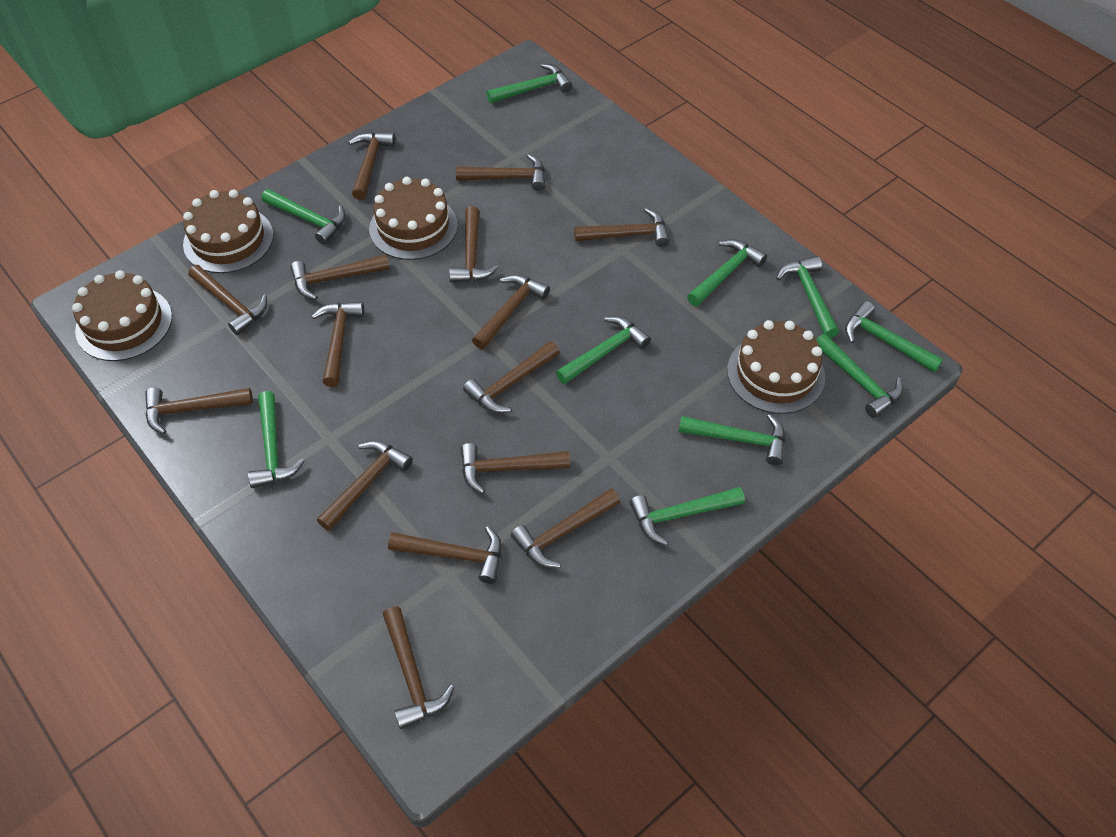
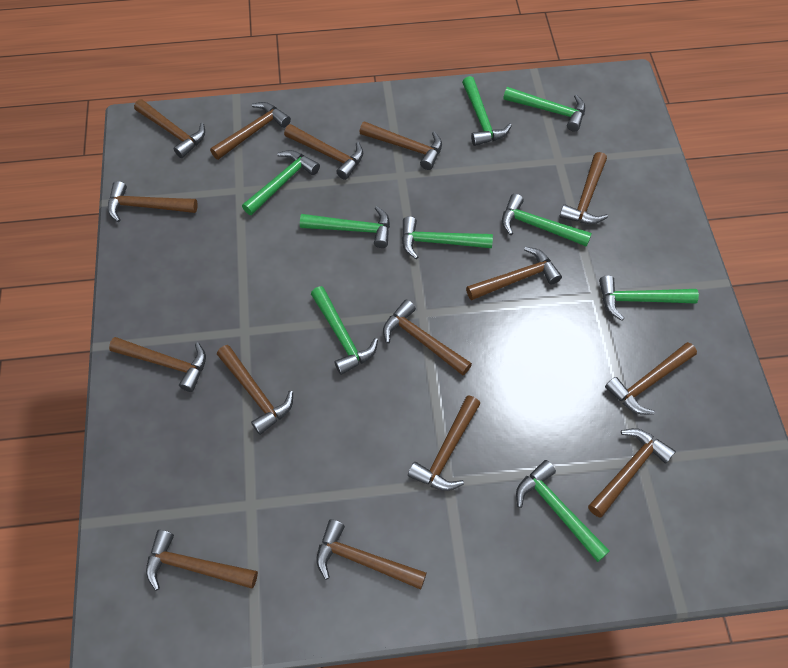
brown cake: [72,270,172,361] [183,190,274,273] [369,177,458,260] [727,320,825,414] = 4 -> none = 0
green hammer: [248,391,305,488] [262,189,346,245] [486,64,572,103] [556,316,651,384] [630,487,745,546] [679,414,785,465] [687,239,767,306] [776,256,839,338] [816,334,903,418] [845,301,943,373] = 10 -> [242,150,320,215] [300,206,390,248] [311,286,378,375] [402,216,493,259] [462,76,512,146] [502,194,592,247] [503,87,585,132] [516,460,610,562] [599,275,699,320] = 9

